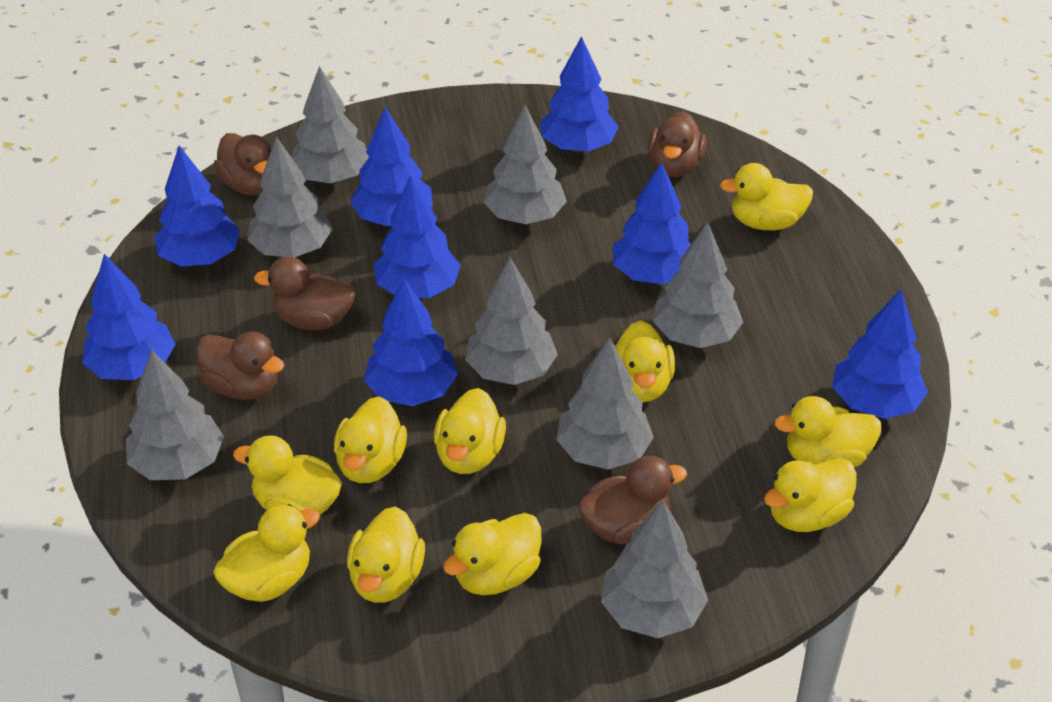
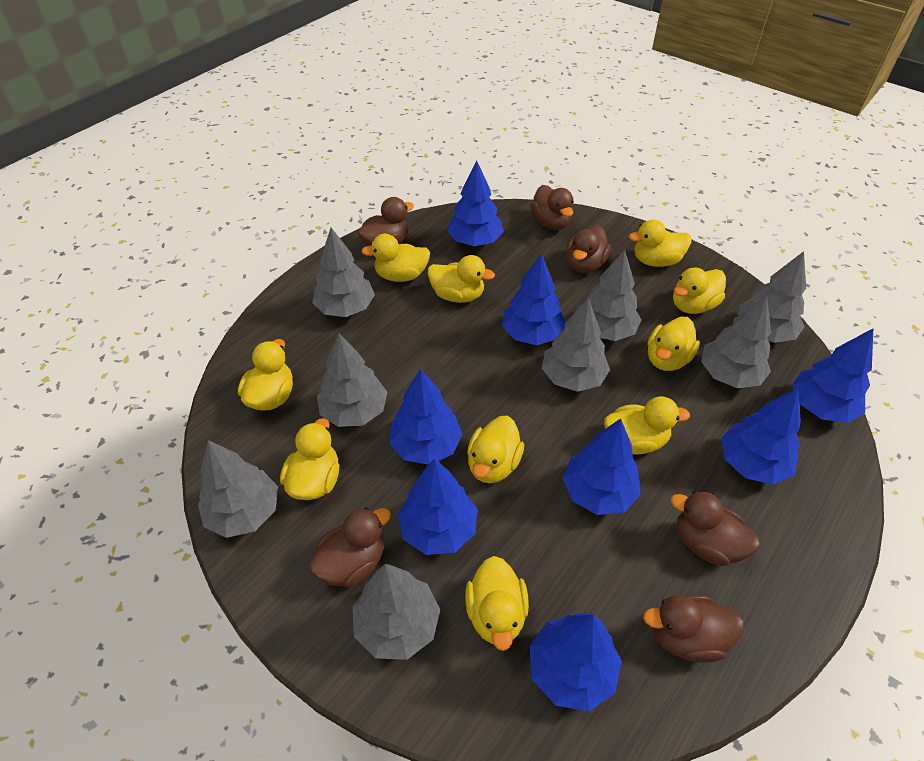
brown duck: [196,332,284,400] [213,133,272,195] [254,257,356,330] [578,456,687,544] [648,111,707,177] = 5 -> [309,507,391,588] [357,197,414,246] [530,185,574,230] [566,225,611,273] [643,595,744,663] [671,491,760,566] = 6

